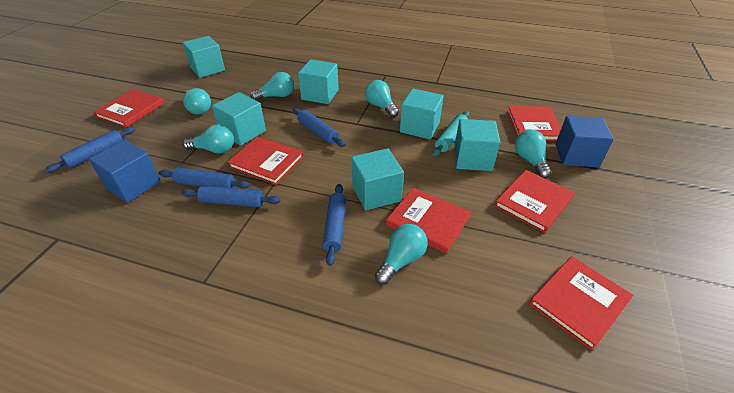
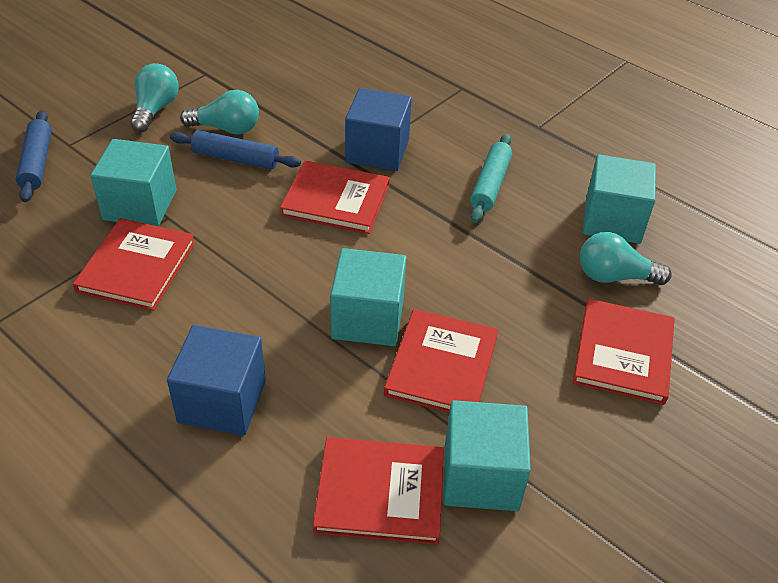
blue rolling pin: [45,127,135,173] [159,167,250,189] [182,186,280,207] [293,108,345,147] [323,184,346,266] = 5 -> [16,110,52,202] [170,130,301,169] = 2
red book: [93,89,164,128] [227,136,304,185] [386,188,471,254] [495,170,575,233] [507,106,561,141] [529,256,633,350] = 6 -> [73,218,196,311] [280,161,390,234] [313,437,444,545] [384,309,498,413] [573,299,674,405] = 5
turquoise cube: [183,36,225,78] [212,92,266,146] [298,59,339,104] [352,148,404,211] [400,89,444,140] [454,119,500,171] = 6 -> [90,139,176,226] [330,248,406,346] [443,400,531,511] [583,154,656,244] = 4
turquoise light bulb: [183,88,211,115] [183,124,234,154] [250,72,294,101] [365,80,399,118] [375,224,428,285] [515,130,551,178] = 6 -> [130,63,179,132] [180,90,259,135] [580,232,672,285] = 3

